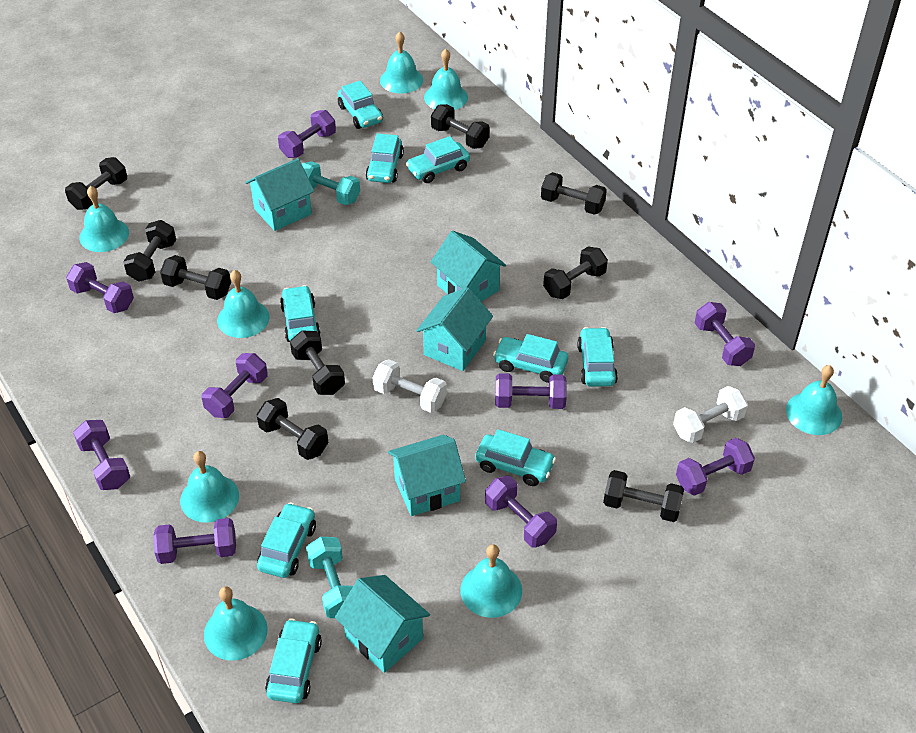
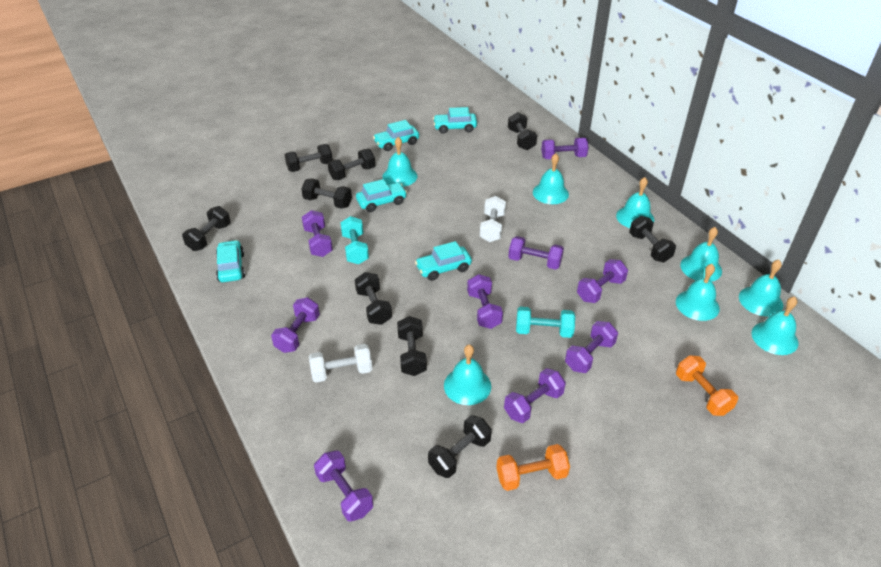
orange dumbbell: none = 0 -> [496,444,570,491] [676,355,738,416] = 2
turquoise car: [257,502,316,578] [265,618,322,703] [280,285,321,342] [338,81,383,129] [366,133,404,183] [406,136,470,183] [475,429,556,486] [493,334,568,383] [577,327,618,387] = 9 -> [216,240,245,282] [356,179,407,212] [373,120,419,151] [415,241,472,281] [433,107,477,134] = 5
turquoise house: [245,158,314,231] [335,575,430,673] [388,435,466,516] [416,287,493,371] [431,231,506,301] = 5 -> none = 0

